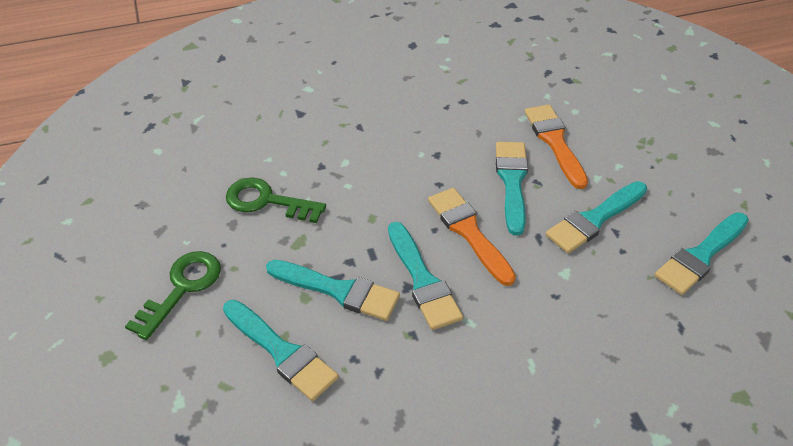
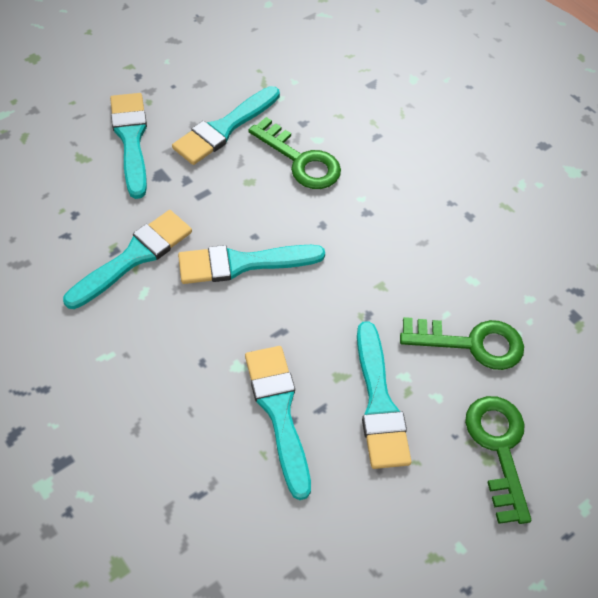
green key: [125,251,221,340] [226,178,326,223] = 2 -> [248,117,341,189] [400,317,524,370] [465,396,531,524] = 3
orange brush: [428,188,516,286] [525,104,588,189] = 2 -> none = 0

